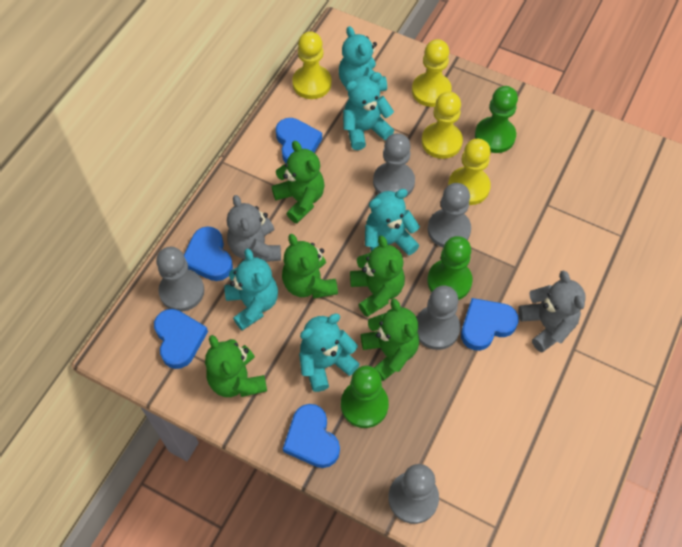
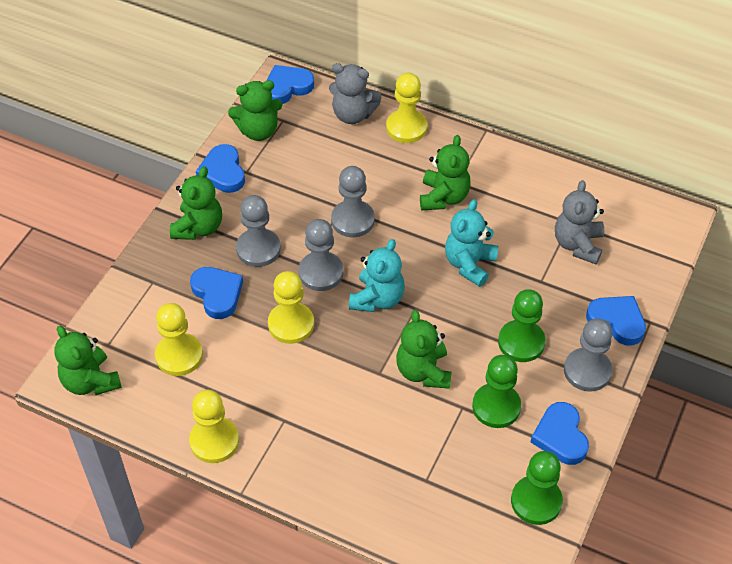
grey pawn: [156,247,204,312] [373,133,415,197] [388,464,439,524] [416,285,460,350] [428,183,471,247] = 5 -> [236,195,281,267] [298,219,343,291] [331,166,375,237] [564,318,613,391] = 4
turquoise teddy bear: [224,248,278,331] [299,314,360,392] [339,26,387,91] [343,72,394,150] [365,189,420,256] = 5 -> [349,239,405,312] [445,199,498,287] = 2

